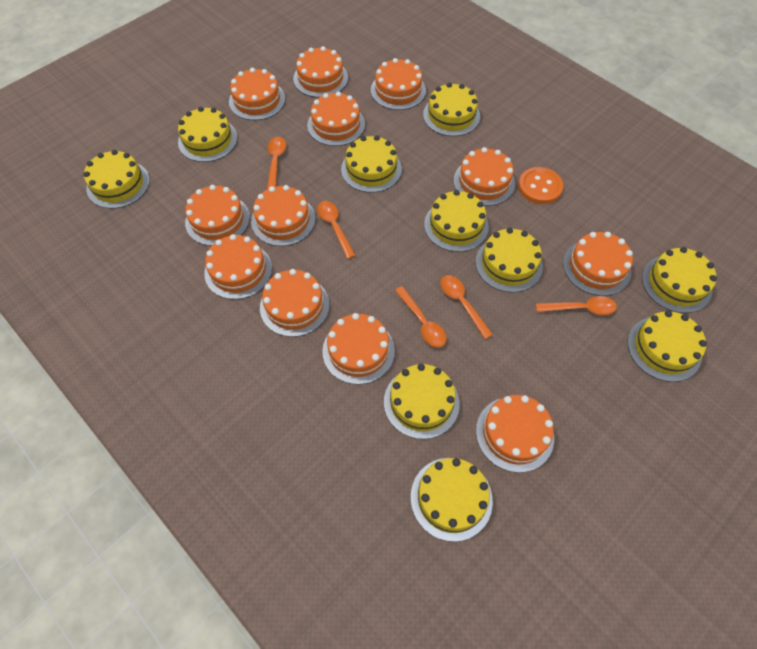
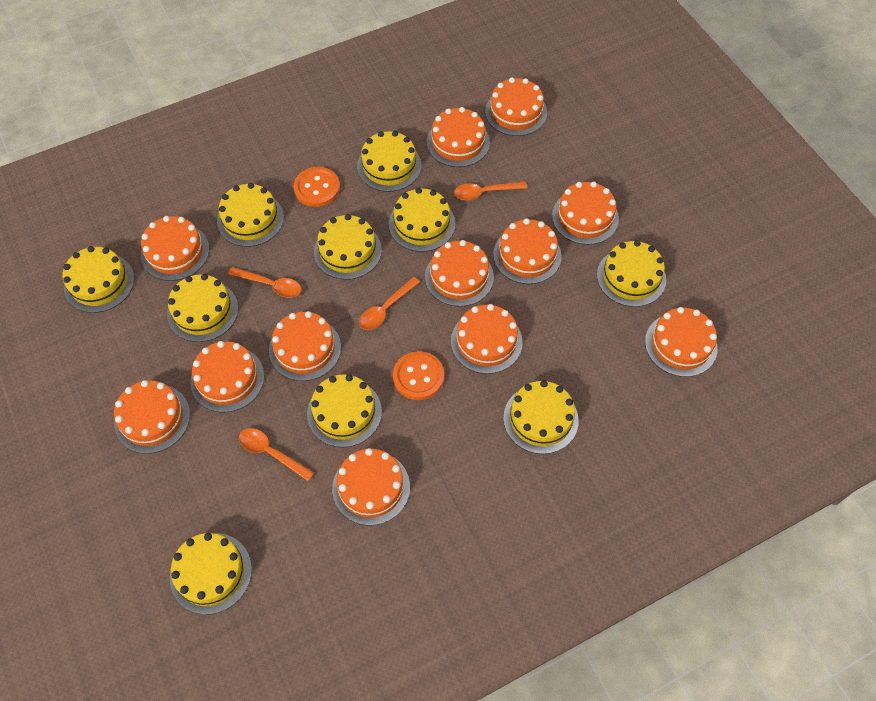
orange button: [518,167,563,204] = 1 -> [293,167,340,207] [393,351,444,400] = 2
orange spoon: [267,137,286,189] [317,201,356,259] [395,286,446,348] [440,275,493,339] [536,296,617,315] = 5 -> [228,267,302,298] [239,428,314,481] [359,277,420,330] [454,181,527,200] = 4

